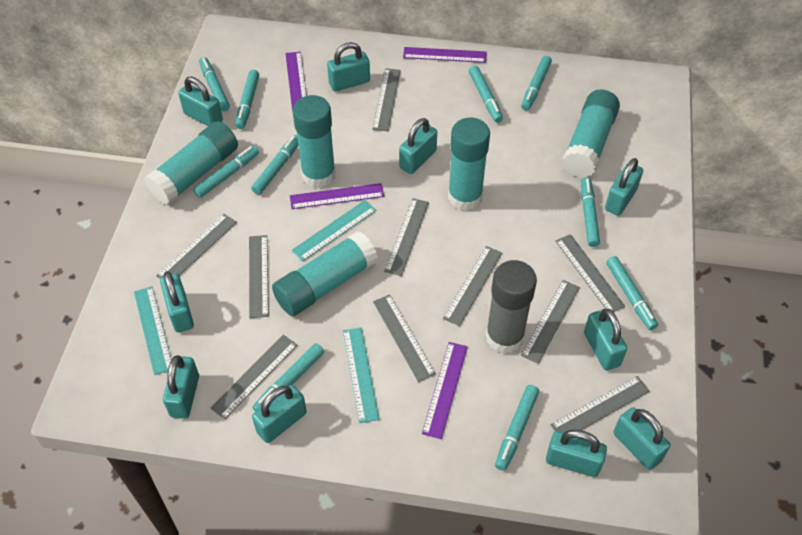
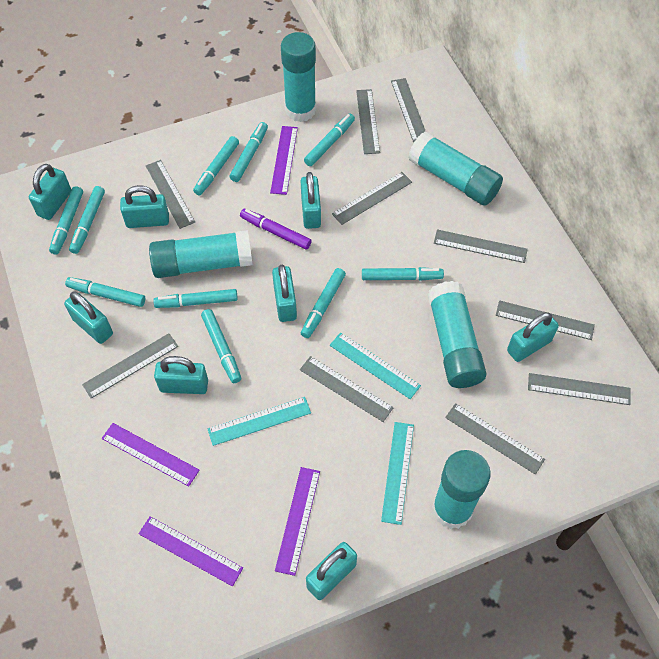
grey glue stick: [485,260,537,354] = 1 -> none = 0
purple marker: none = 0 -> [240,209,312,250] = 1
turquoise padlock: [160,271,194,333] [163,355,199,419] [178,77,223,126] [252,385,307,443] [327,42,370,92] [399,118,437,174] [546,430,607,477] [584,308,627,370] [605,158,643,216] [613,407,671,470] = 10 -> [29,164,71,220] [64,291,113,344] [120,185,169,228] [154,356,208,394] [272,265,297,322] [301,172,321,229] [306,542,357,600] [507,312,559,362] = 8

